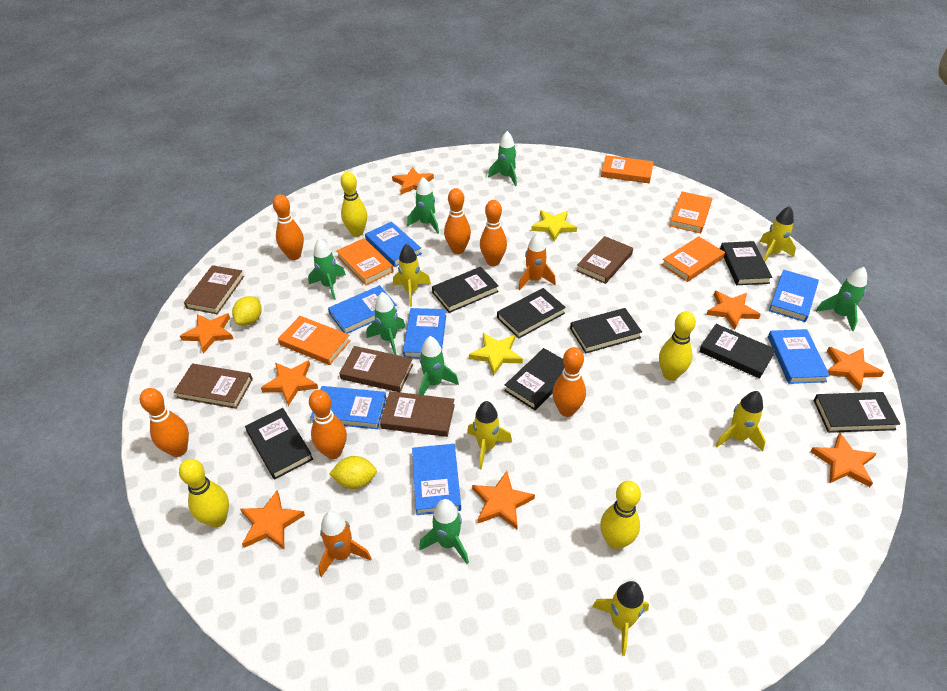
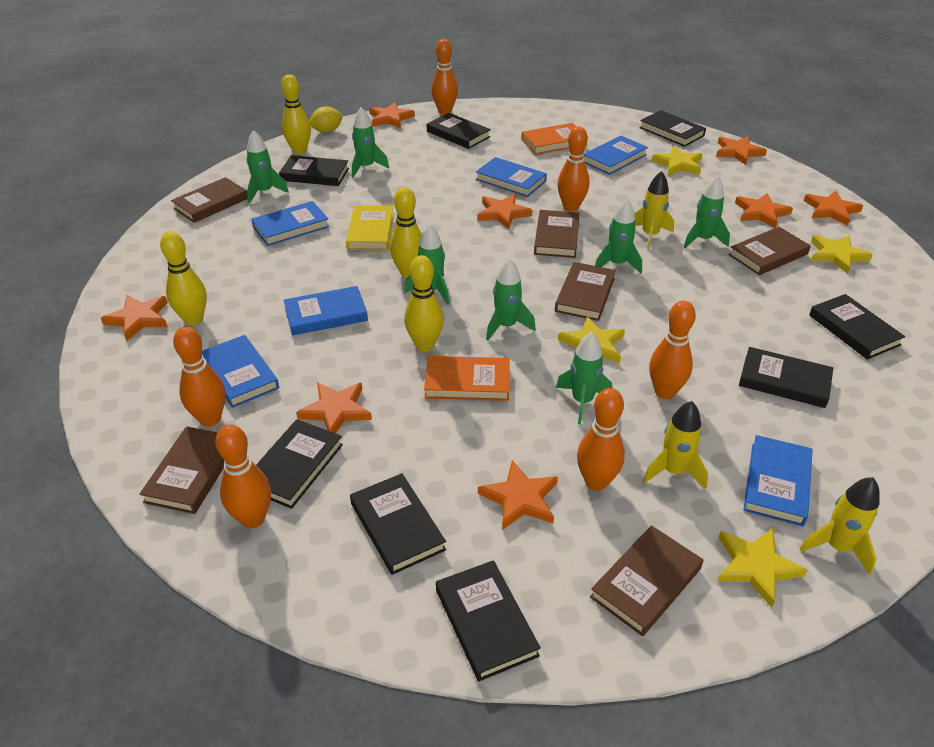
blue book: [311,386,386,429] [328,285,397,334] [365,222,422,267] [403,308,446,358] [412,444,461,515] [768,329,830,384] [769,270,819,322] = 7 -> [202,335,279,408] [251,201,330,246] [284,286,368,336] [476,157,547,197] [584,135,648,175] [743,435,813,526] = 6
brown book: [174,364,253,409] [184,265,244,314] [339,346,413,392] [380,391,455,437] [576,236,633,284] = 5 -> [139,426,224,514] [171,177,248,223] [534,210,579,258] [555,262,616,321] [590,525,704,636] [729,227,811,275] = 6
orange book: [278,316,351,365] [336,238,394,286] [601,155,654,183] [662,236,725,282] [670,191,712,233] = 5 -> [424,356,509,401] [521,123,577,155] = 2
orange rocket: [319,511,372,577] [518,232,556,290] = 2 -> none = 0
yellow book: none = 0 -> [346,205,394,250] = 1
yellow lemon: [232,296,262,325] [329,456,377,489] = 2 -> [309,106,343,133] = 1
yellow rocket: [393,244,431,307] [467,401,512,470] [592,581,649,656] [715,391,766,451] [760,206,796,262] = 5 -> [634,171,674,250] [643,401,708,489] [800,477,880,575] = 3
yellow star: [469,333,523,376] [531,210,577,241] = 2 -> [558,316,625,363] [652,146,703,176] [717,528,808,608] [811,235,873,274] = 4

